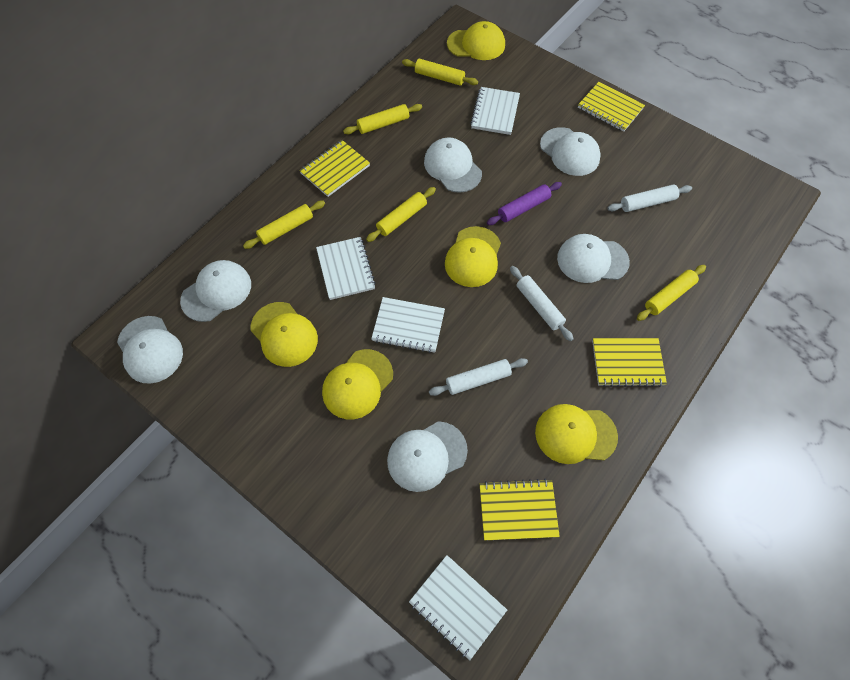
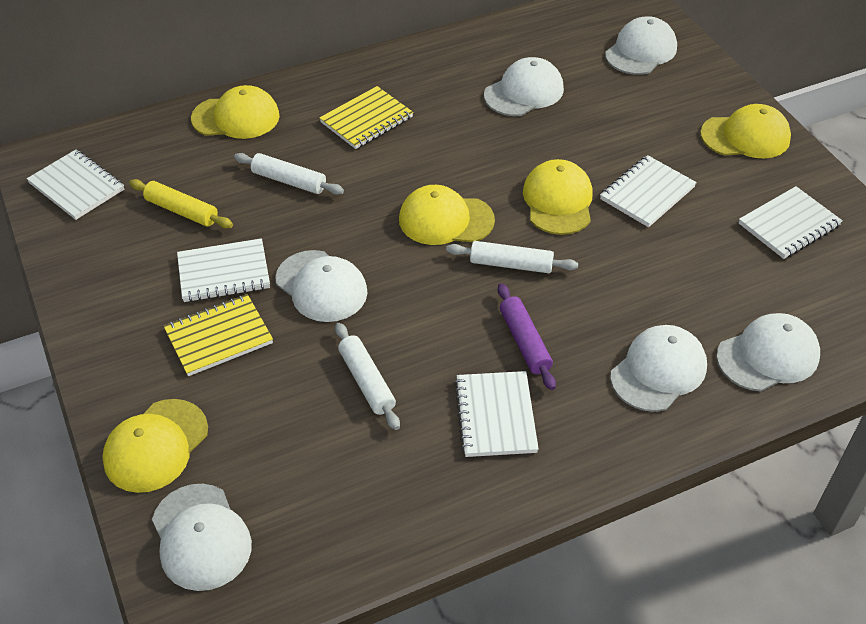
white notebook: [316,237,376,300] [371,297,445,353] [409,555,507,660] [470,87,520,135] = 4 -> [27,150,124,220] [177,238,270,302] [454,371,539,457] [600,155,697,227] [739,186,843,259] = 5
yellow notebook: [299,140,370,197] [480,479,560,541] [578,82,645,132] [592,338,667,387] = 4 -> [164,294,273,376] [319,86,413,149] = 2
yellow rolling pin: [243,201,325,249] [343,104,422,134] [366,187,436,242] [402,59,478,86] [637,265,706,321] = 5 -> [129,179,233,228] = 1

